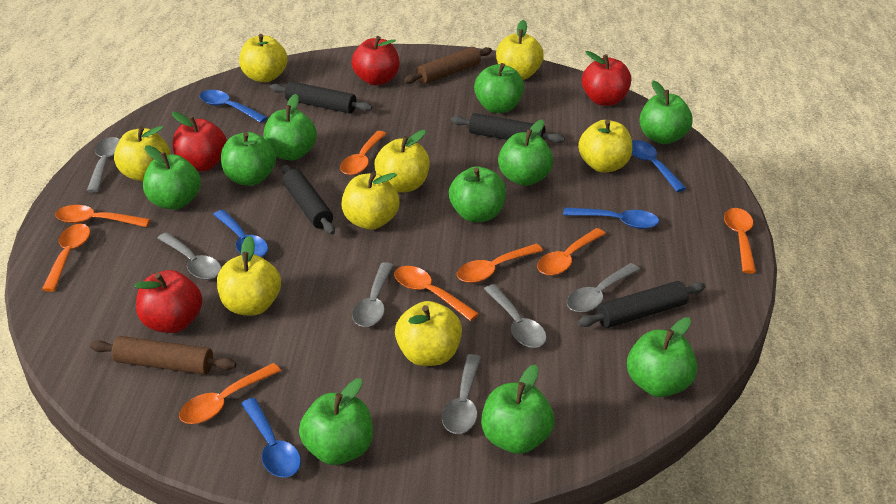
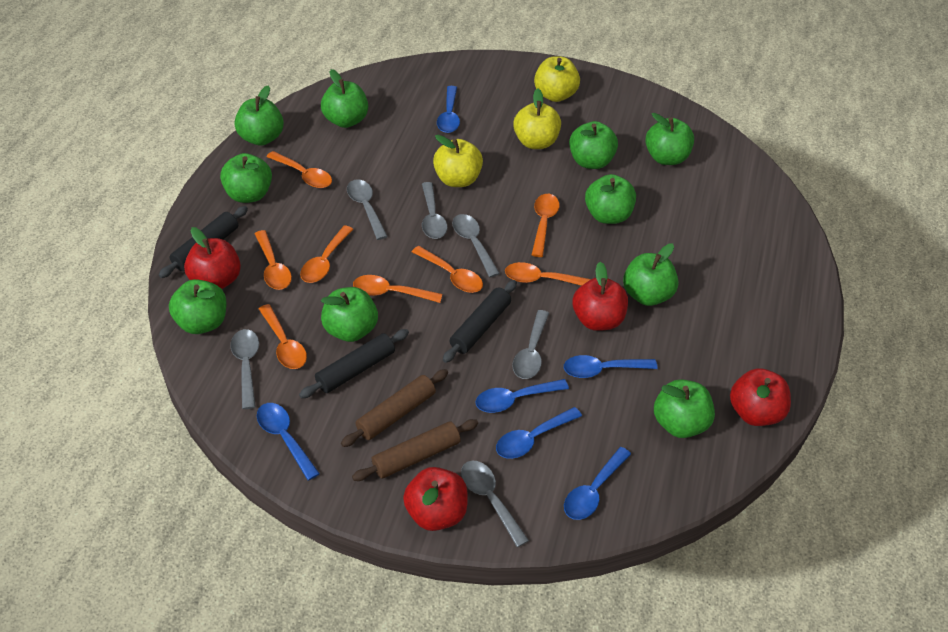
black rolling pin: [270,81,372,114] [282,165,335,235] [451,113,565,143] [578,281,706,328] = 4 -> [159,206,248,278] [299,329,409,398] [443,280,517,363] = 3
blue spoon: [199,90,268,123] [213,210,268,257] [241,398,301,478] [563,207,659,229] [632,140,687,192] = 5 -> [257,403,320,481] [437,86,460,133] [475,379,569,413] [496,407,582,459] [564,355,658,378] [564,447,631,520] = 6
yellow apple: [114,126,171,181] [217,236,281,315] [239,34,288,82] [341,172,399,230] [375,130,430,193] [395,301,462,366] [496,20,544,80] [578,120,632,173] = 8 -> [433,135,483,187] [513,88,561,149] [534,56,580,102] = 3

